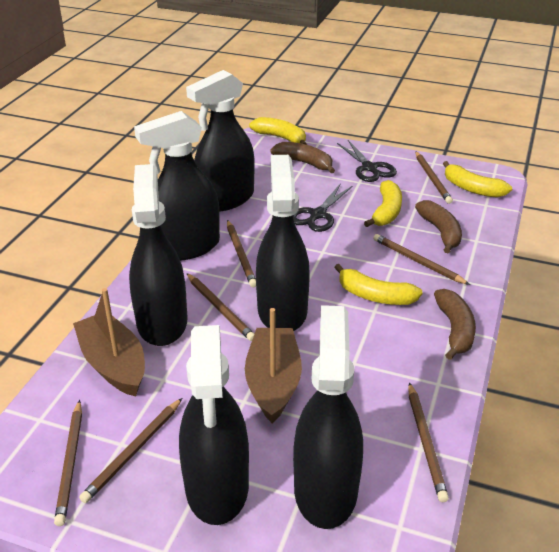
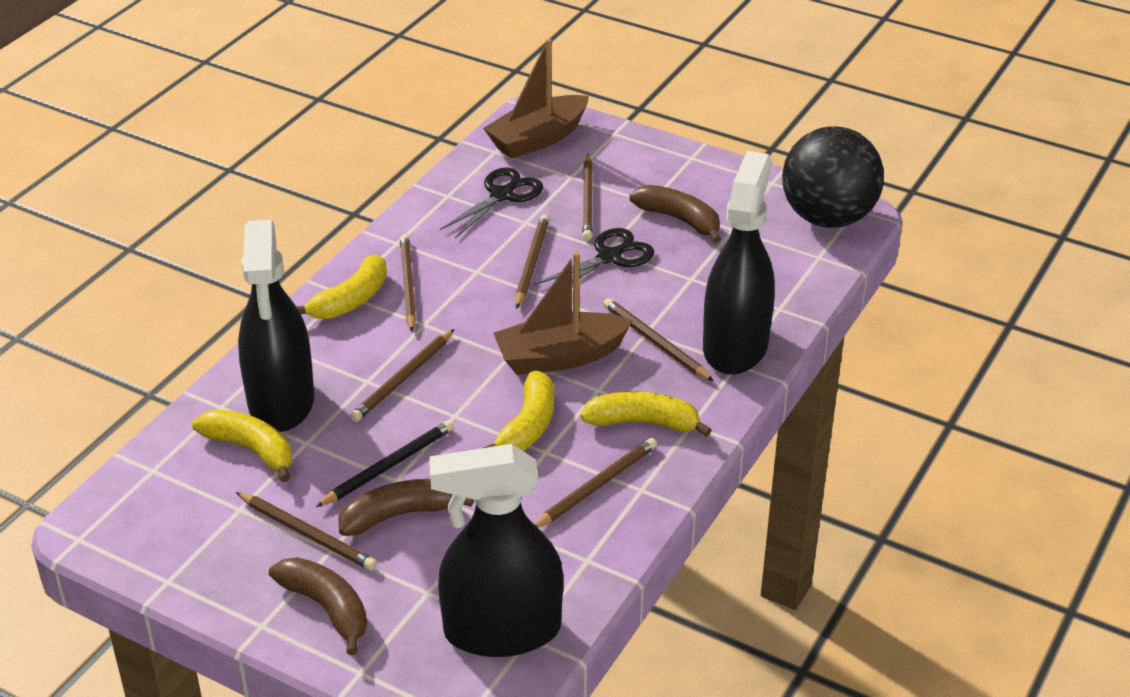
black ball: none = 0 -> [782,126,884,228] = 1
black pencil: none = 0 -> [316,420,454,507] = 1
black spray bottle: [129,164,187,346] [134,111,220,261] [179,325,249,525] [186,70,255,212] [256,155,310,331] [293,305,363,529] = 6 -> [238,220,314,432] [429,444,563,657] [703,151,775,375] = 3

